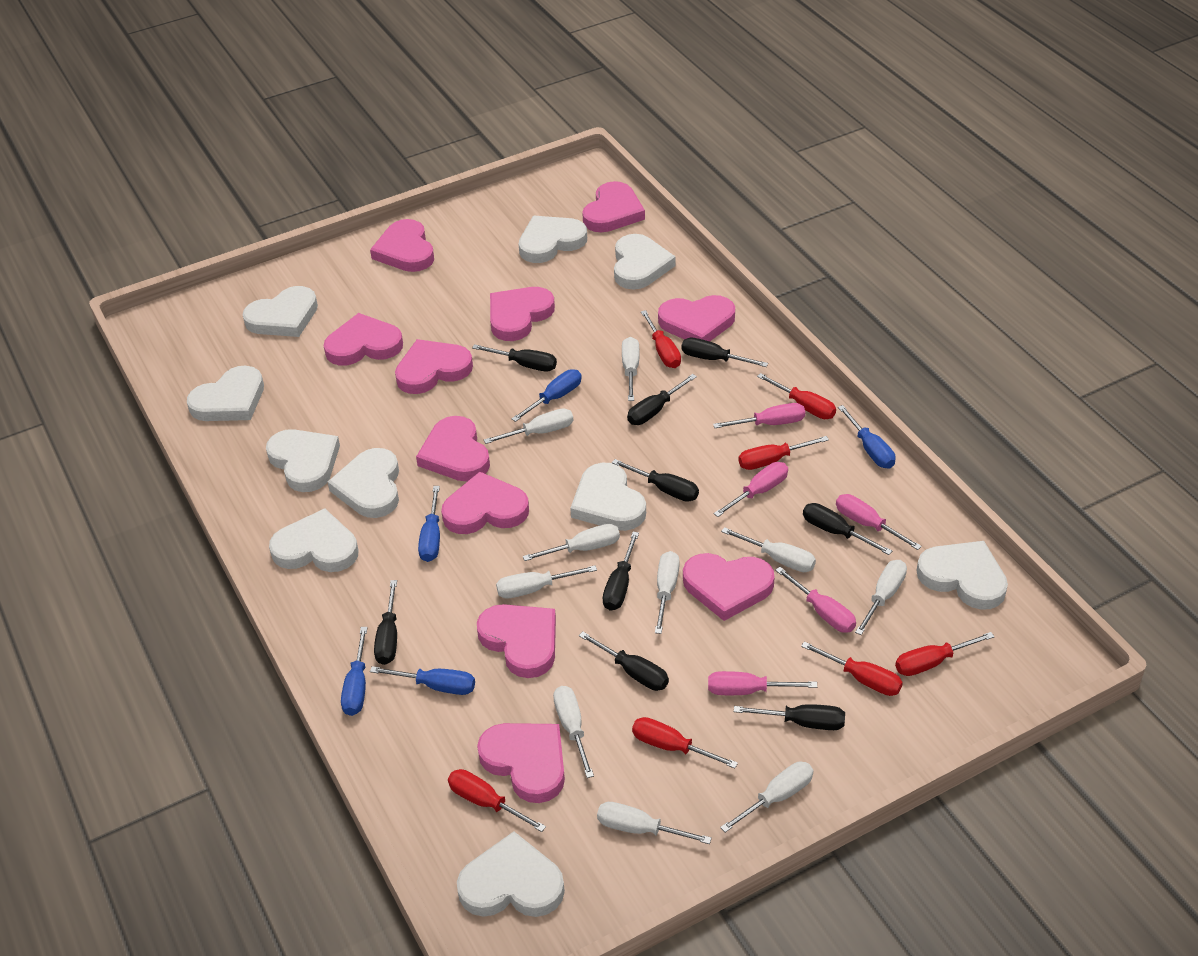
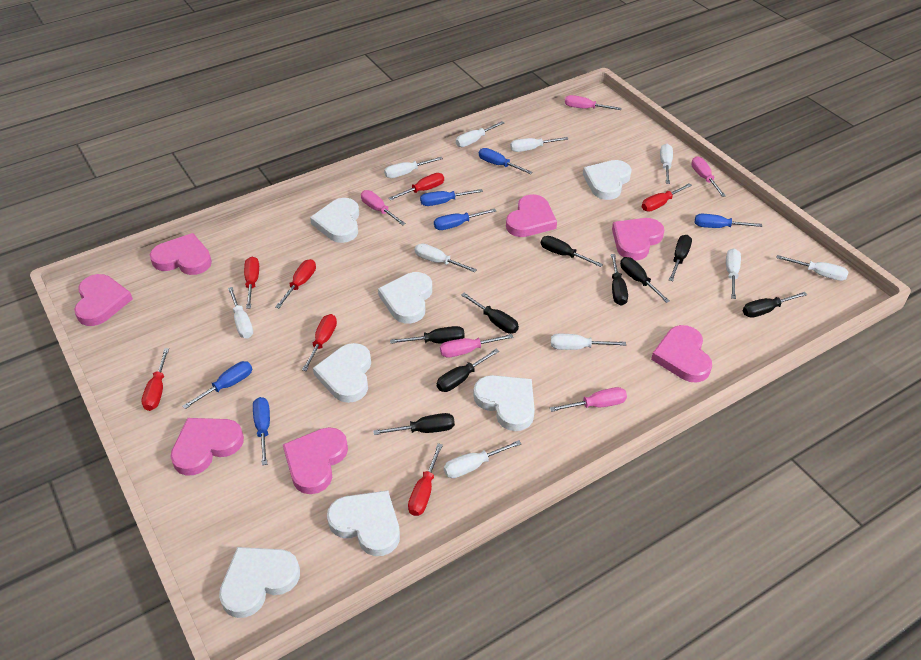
blue screwdriver: [341,627,368,716] [370,666,475,695] [418,486,440,562] [511,369,582,422] [838,405,896,469] = 5 -> [182,361,252,409] [253,397,270,465] [420,189,483,206] [434,208,496,230] [479,148,533,174] [695,214,762,228] = 6
pink heart: [324,313,403,366] [370,219,434,272] [395,339,473,394] [416,416,490,482] [441,472,529,534] [477,604,556,678] [477,723,565,803] [490,287,555,341] [582,181,645,232] [658,295,735,342] [683,553,775,621] = 11 -> [74,274,133,326] [150,233,212,275] [170,418,244,476] [283,427,348,494] [506,194,557,237] [612,218,664,261] [651,325,712,383] = 7
white heart: [187,366,264,421] [242,286,318,337] [266,429,340,492] [269,508,358,572] [328,448,399,518] [457,831,565,917] [519,216,587,263] [570,463,646,531] [614,234,676,290] [916,541,1008,610] = 10 -> [219,547,300,618] [310,198,359,243] [313,343,371,403] [327,490,400,556] [378,272,432,324] [474,375,535,431] [583,160,632,200] = 7

